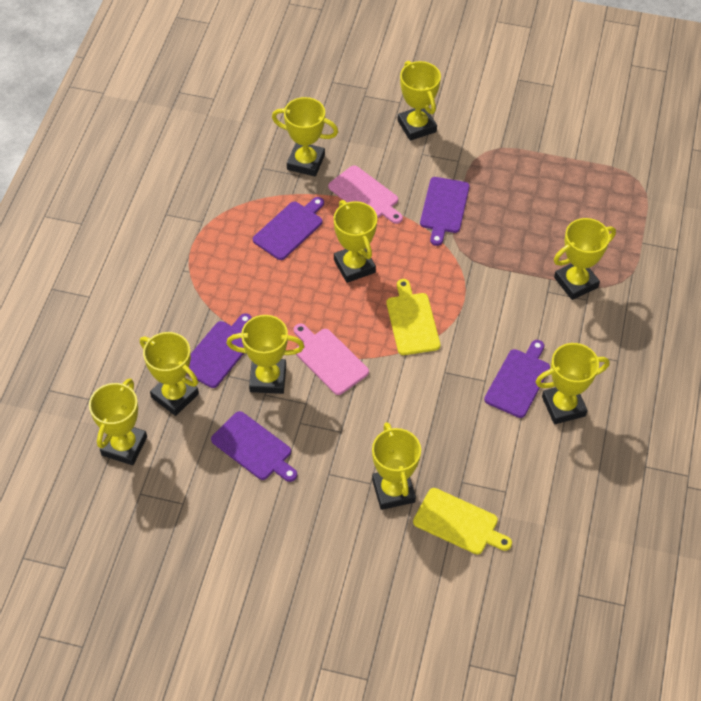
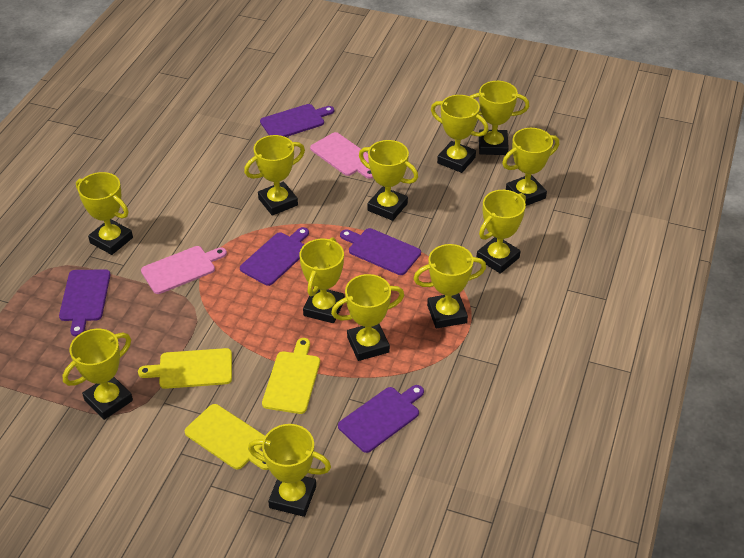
yellow cutting board: [386,279,440,355] [413,488,512,554] = 2 -> [138,348,232,389] [185,404,269,470] [262,338,320,414] = 3
yellow trophy: [89,378,147,465] [140,332,199,416] [227,315,304,394] [272,97,338,177] [333,200,377,283] [372,422,421,510] [398,61,441,141] [536,343,610,424] [554,218,616,300] = 9 -> [63,329,133,420] [76,172,133,255] [244,135,305,216] [248,424,331,517] [299,237,345,323] [331,274,404,361] [359,140,418,221] [414,244,486,328] [431,95,488,173] [470,81,529,155] [476,190,526,274] [502,128,559,206] = 12

